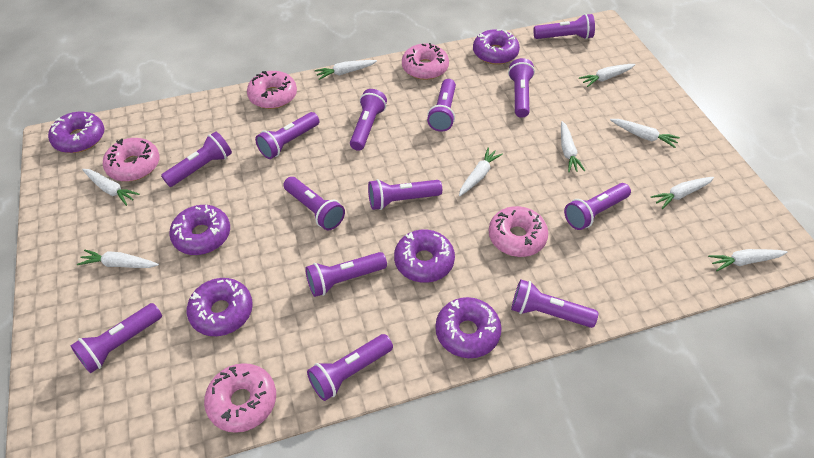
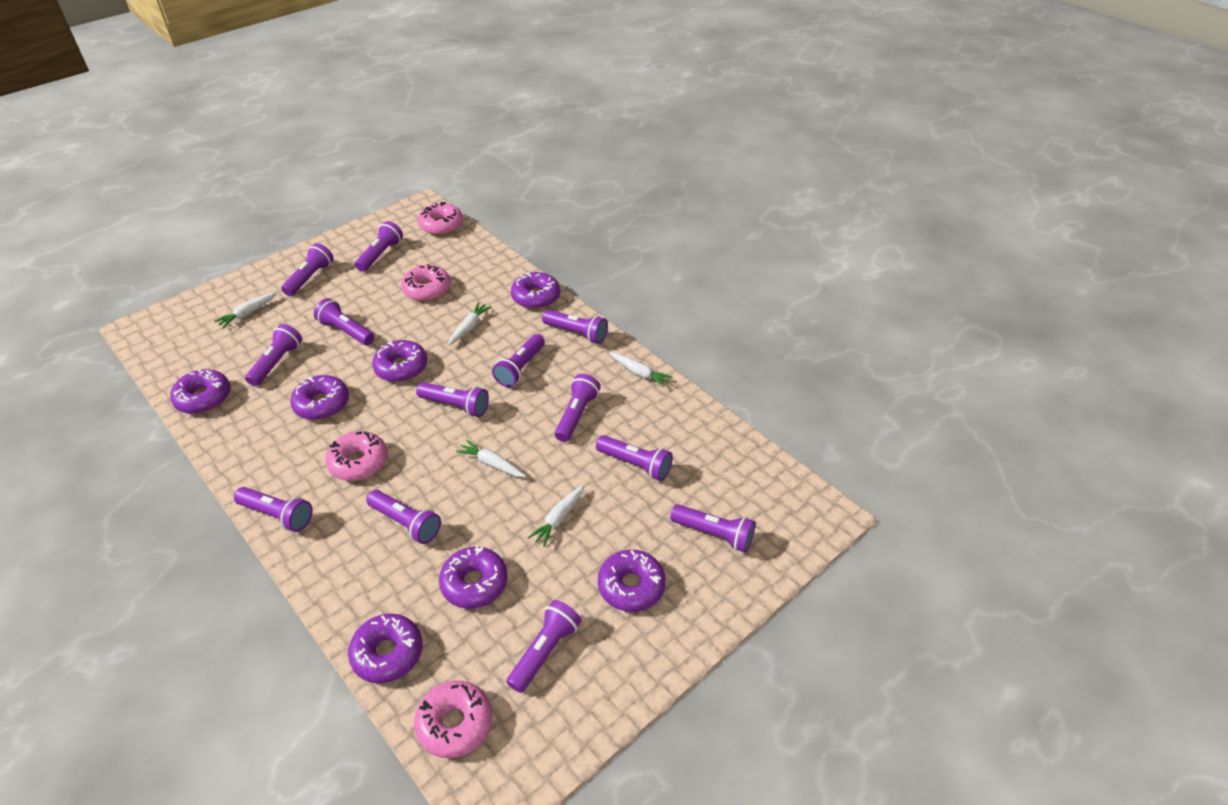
pink donut: [103,138,160,182] [204,363,276,433] [247,71,297,109] [402,43,449,80] [489,206,548,257] = 5 -> [326,431,388,481] [401,264,451,301] [414,680,492,758] [418,202,463,235] = 4
purple donut: [48,112,104,153] [169,205,230,255] [187,278,253,336] [394,230,455,283] [435,297,502,358] [473,29,520,65] = 6 -> [170,369,230,414] [290,375,349,420] [348,614,423,683] [372,340,427,382] [439,546,508,609] [511,272,560,309] [598,549,666,612] = 7
white carrot: [77,249,159,268] [82,169,140,206] [315,60,377,80] [459,147,503,196] [561,121,585,172] [579,64,636,87] [610,119,680,148] [651,177,714,209] [708,249,787,271] = 9 -> [214,292,277,329] [448,302,492,345] [456,439,526,477] [528,484,584,547] [609,353,673,387] = 5

